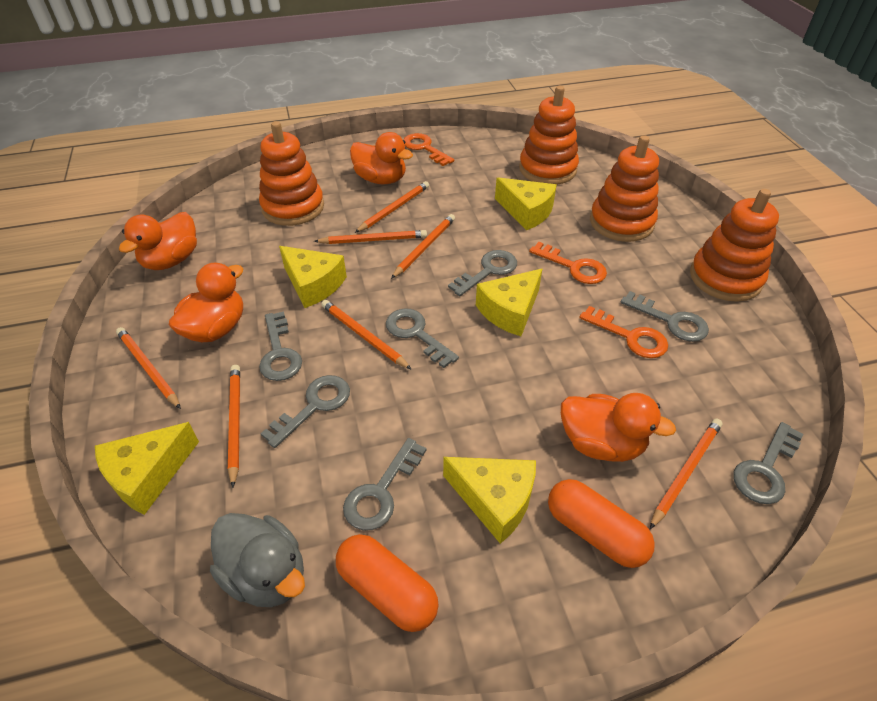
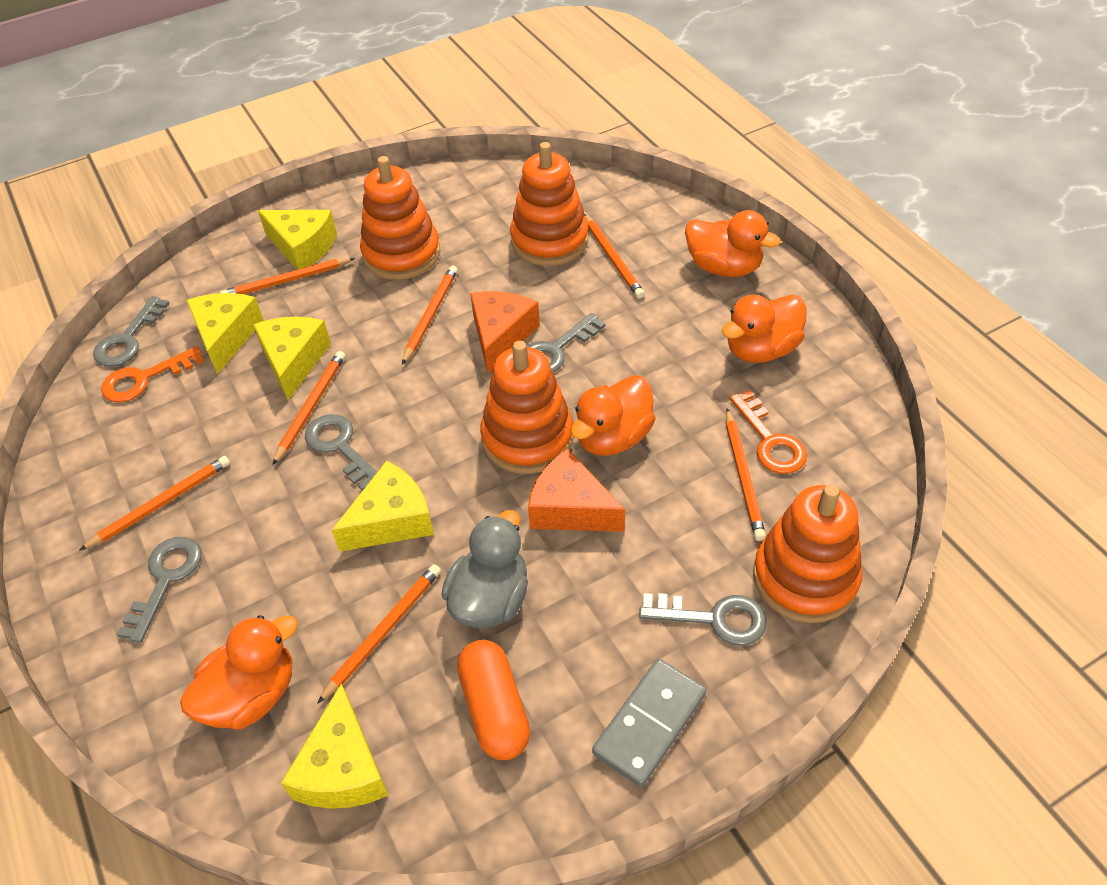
grey domino: none = 0 -> [592,659,706,787] = 1
grey key: [259,311,302,381] [261,375,350,448] [343,438,427,531] [386,308,459,368] [448,250,517,296] [621,291,709,342] [733,422,803,504] = 7 -> [93,296,170,367] [117,537,201,643] [305,414,377,491] [527,313,606,373] [639,593,767,645] = 5
orange capsule: [336,534,439,632] [548,479,655,568] = 2 -> [457,640,530,760] = 1
orange cheese: none = 0 -> [470,291,540,373] [528,448,625,532] = 2
orange key: [403,133,454,166] [529,242,607,284] [579,306,668,358] = 3 -> [101,346,204,403] [730,390,807,474] = 2

